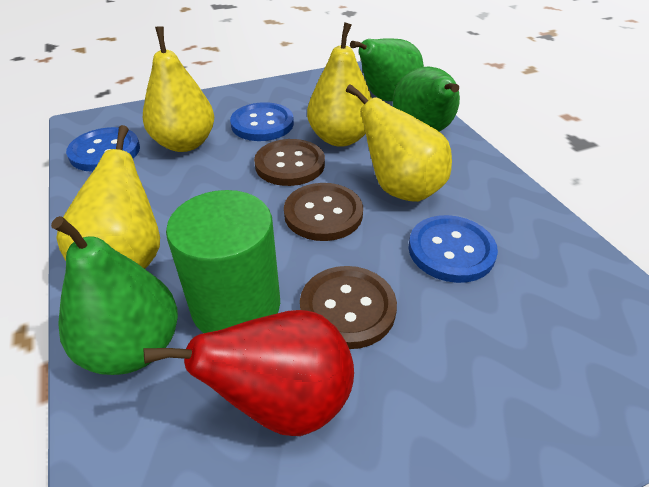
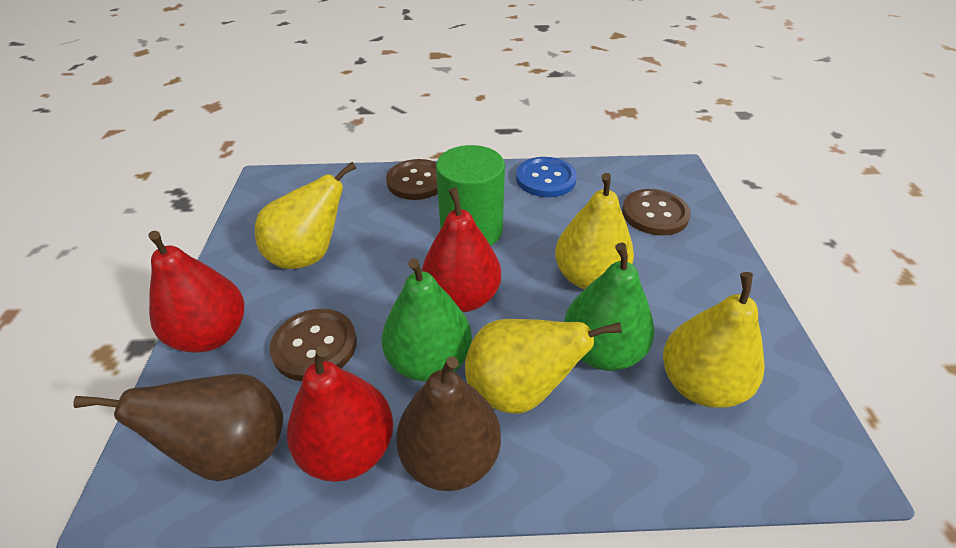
blue button: [66,127,140,172] [230,102,294,141] [408,215,498,283] = 3 -> [516,157,577,197] = 1
brown pear: none = 0 -> [73,374,283,481] [396,356,501,491] = 2
green pear: [51,216,178,375] [350,38,424,101] [393,67,460,132] = 3 -> [382,258,472,382] [564,242,655,371] = 2
red pear: [144,310,354,436] = 1 -> [148,231,244,353] [287,346,393,482] [422,188,501,312] = 3

